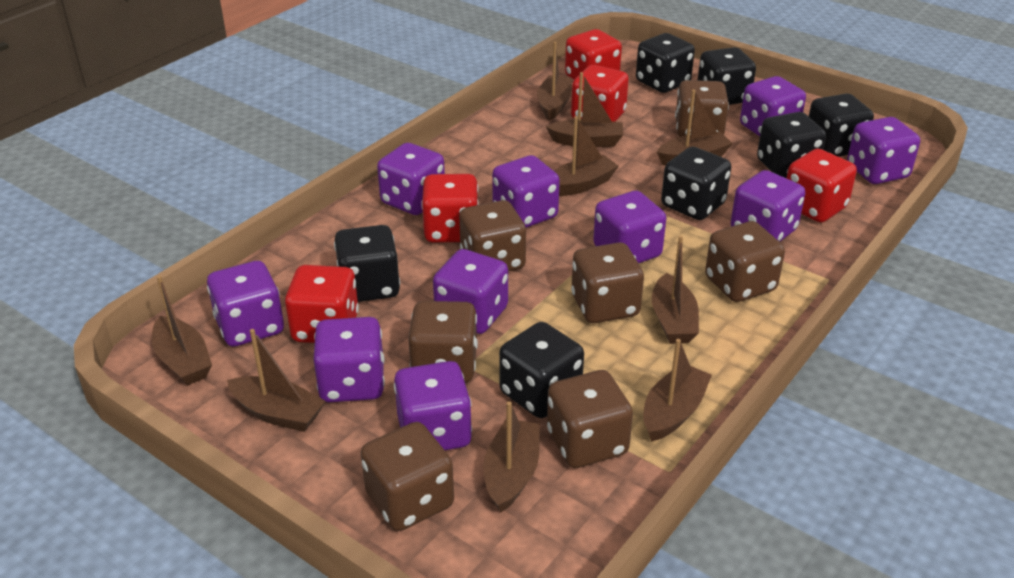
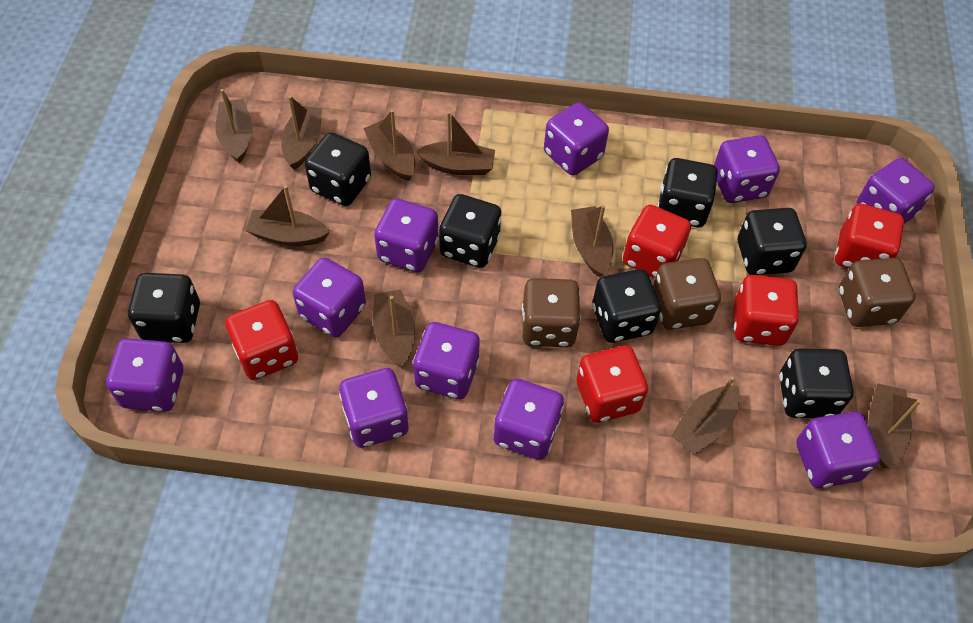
brown dice: [361,422,454,531] [408,301,478,383] [459,200,526,272] [547,370,633,468] [571,242,644,323] [675,80,729,137] [705,221,785,302] = 7 -> [522,278,581,347] [653,258,721,330] [839,258,915,327] = 3

